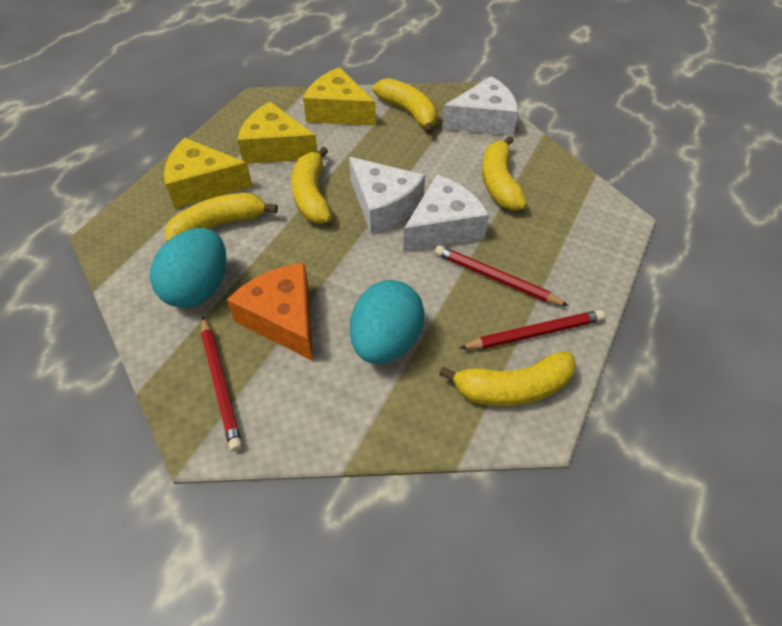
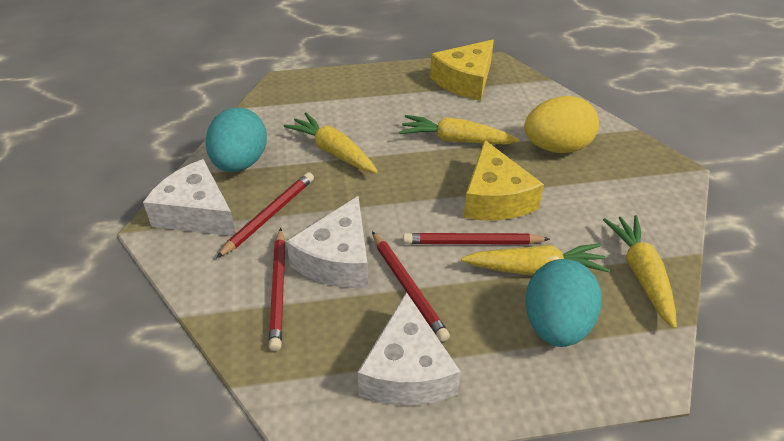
orange cheese: [227,263,313,361] = 1 -> none = 0
red pencil: [201,316,242,452] [435,245,569,306] [459,310,605,349] = 3 -> [216,172,314,258] [269,228,285,351] [372,231,450,342] [403,233,550,245] = 4
yellow banana: [164,193,278,242] [291,147,332,224] [373,78,438,135] [439,351,576,406] [482,136,527,211] = 5 -> none = 0
yellow carrot: none = 0 -> [283,112,378,173] [399,115,520,144] [461,243,610,276] [603,215,677,329] = 4
yellow cheese: [164,138,253,208] [237,102,318,164] [303,67,376,126] = 3 -> [430,40,494,101] [464,140,544,221] = 2
yellow egg: none = 0 -> [524,96,599,153] = 1

